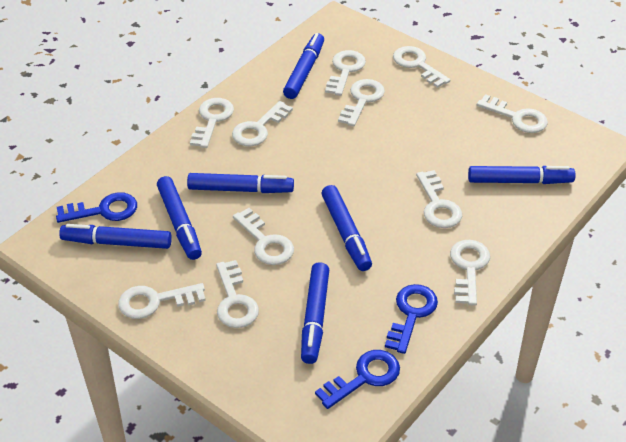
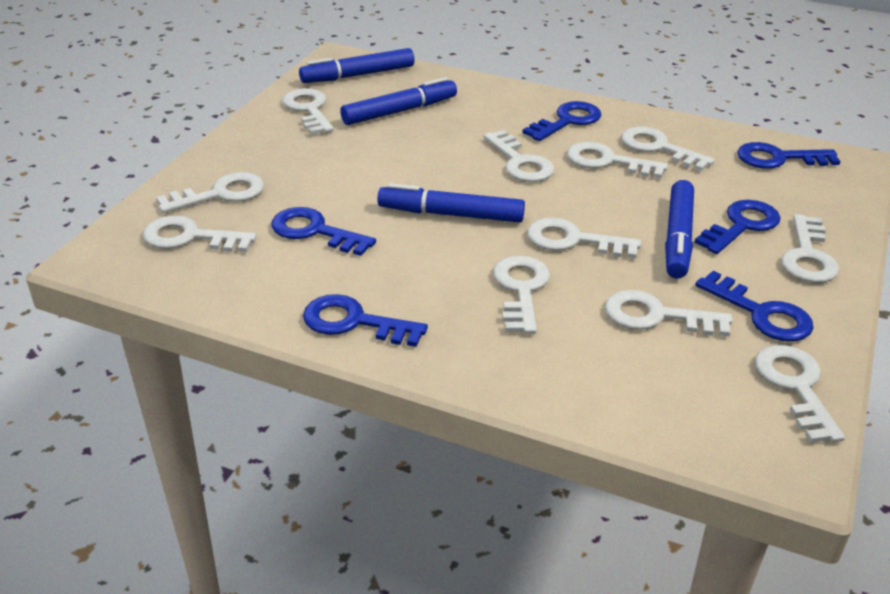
blue key: [56,192,137,223] [315,350,400,409] [385,284,438,354] = 3 -> [271,207,376,256] [303,294,428,347] [523,101,601,141] [694,200,781,254] [695,271,814,342] [737,142,841,169] = 6
blue marker: [59,224,172,249] [157,176,202,260] [187,173,294,193] [283,33,324,99] [301,262,329,364] [321,185,372,271] [468,166,576,184] = 7 -> [299,48,414,83] [340,77,457,125] [377,183,525,223] [665,180,694,279] = 4

